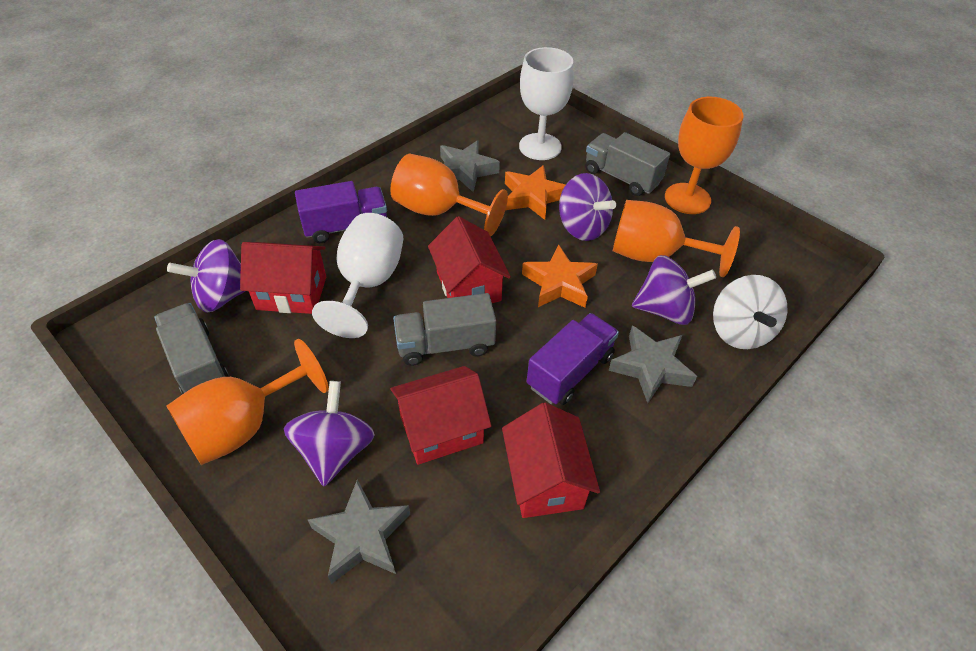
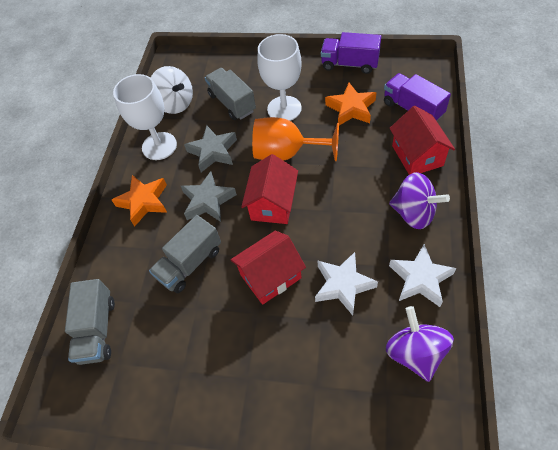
grey star: [308,480,410,584] [440,141,500,192] [608,326,697,403] = 3 -> [181,171,237,222] [184,125,237,172] = 2
orange goblet: [166,339,329,465] [390,154,508,237] [613,200,740,277] [665,97,743,214] = 4 -> [252,117,339,161] = 1
purple spinning top: [167,239,245,312] [284,381,375,486] [559,173,616,241] [632,255,716,325] = 4 -> [386,306,454,382] [389,172,450,229] = 2
red house: [240,242,326,314] [390,366,491,465] [428,216,511,303] [502,402,600,518] = 4 -> [230,230,306,305] [241,154,298,224] [389,106,455,175] = 3
white star: none = 0 -> [315,252,378,315] [389,244,456,307] = 2

